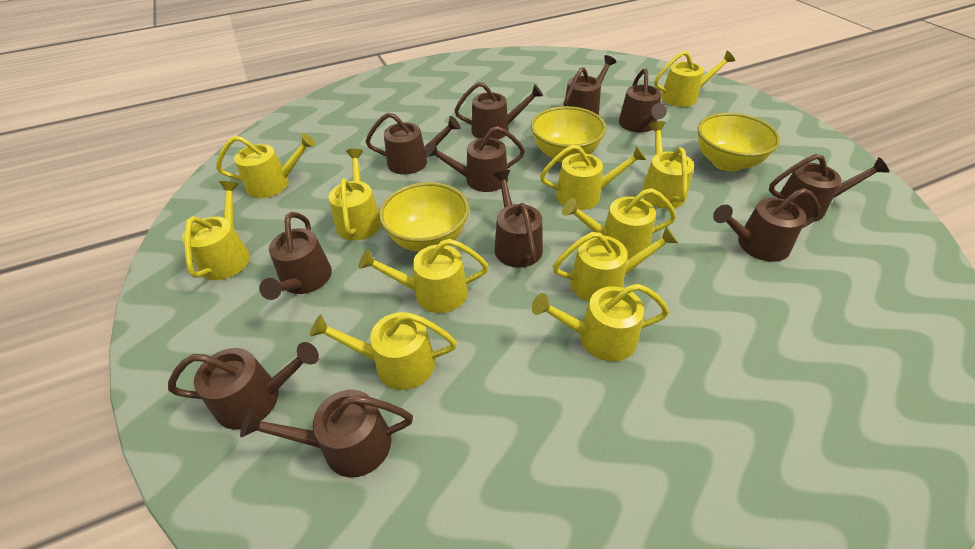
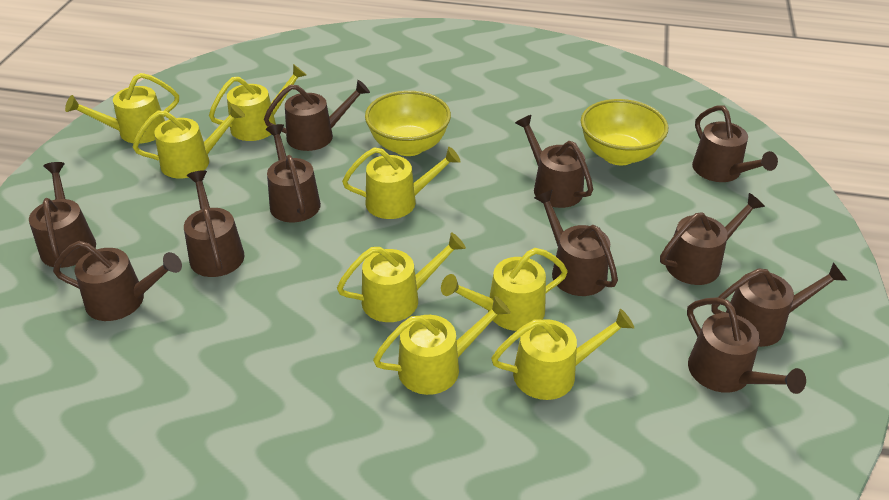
yellow bowl: [379,182,469,252] [531,106,606,163] [698,113,780,171] = 3 -> [365,91,451,156] [581,99,668,165] = 2
yellow watering can: [182,181,250,280] [216,134,316,198] [310,312,457,390] [329,149,381,241] [359,239,489,313] [532,284,669,361] [540,145,646,210] [553,226,678,302] [562,188,677,259] [641,121,694,209] [654,51,735,107] = 11 -> [65,73,179,144] [133,104,245,178] [209,64,306,141] [337,232,466,322] [342,147,461,219] [373,296,511,395] [441,248,568,331] [491,309,634,400] = 8

